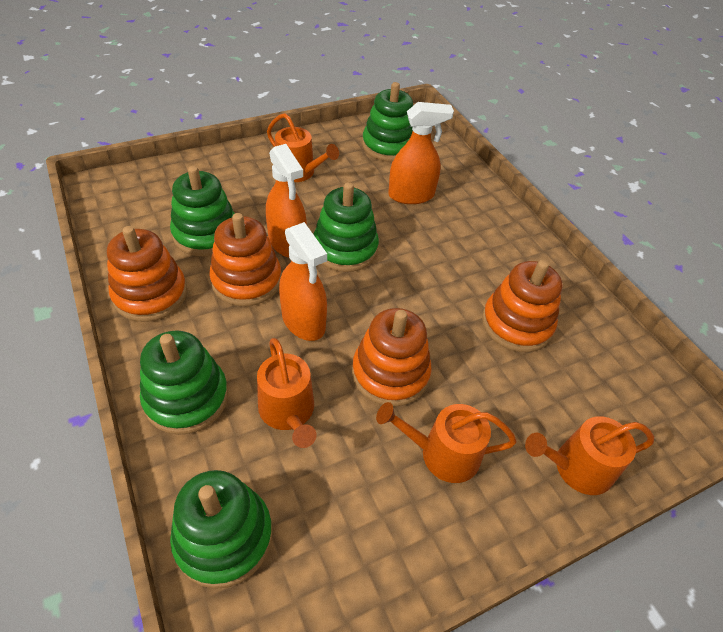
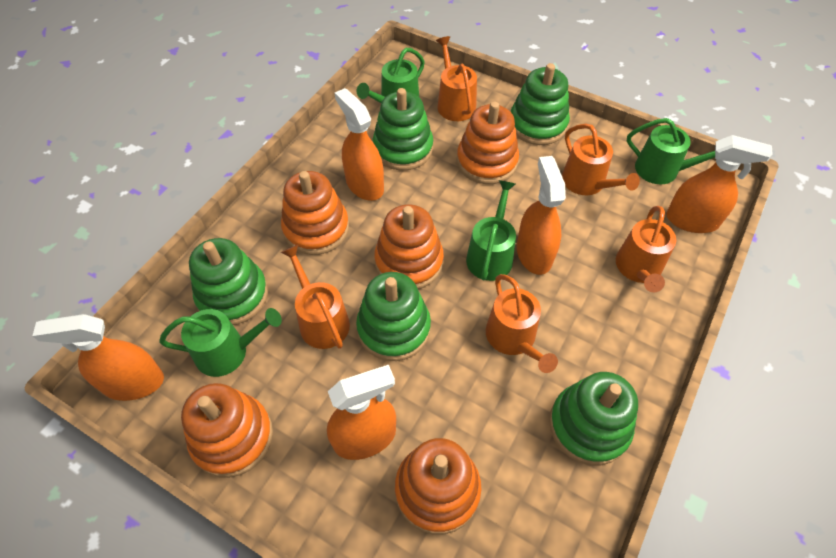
green watering can: none = 0 -> [159,308,282,377] [356,48,425,103] [466,180,516,281] [627,118,715,184] = 4
orange spray bottle: [266,144,307,258] [279,222,327,341] [388,102,454,204] = 3 -> [33,314,164,401] [327,365,396,460] [335,88,384,201] [517,156,566,275] [666,135,773,233] = 5
orange stacking toy: [107,226,187,322] [209,213,281,306] [352,308,432,407] [482,260,562,352] = 4 -> [181,383,273,478] [281,171,349,255] [374,204,444,289] [395,438,481,535] [457,102,519,184] = 5
orange watering can: [257,338,317,448] [267,113,339,182] [376,402,517,483] [525,416,654,495] = 4 -> [281,245,350,349] [436,36,477,121] [486,274,558,373] [562,124,640,195] [616,206,676,292] = 5

